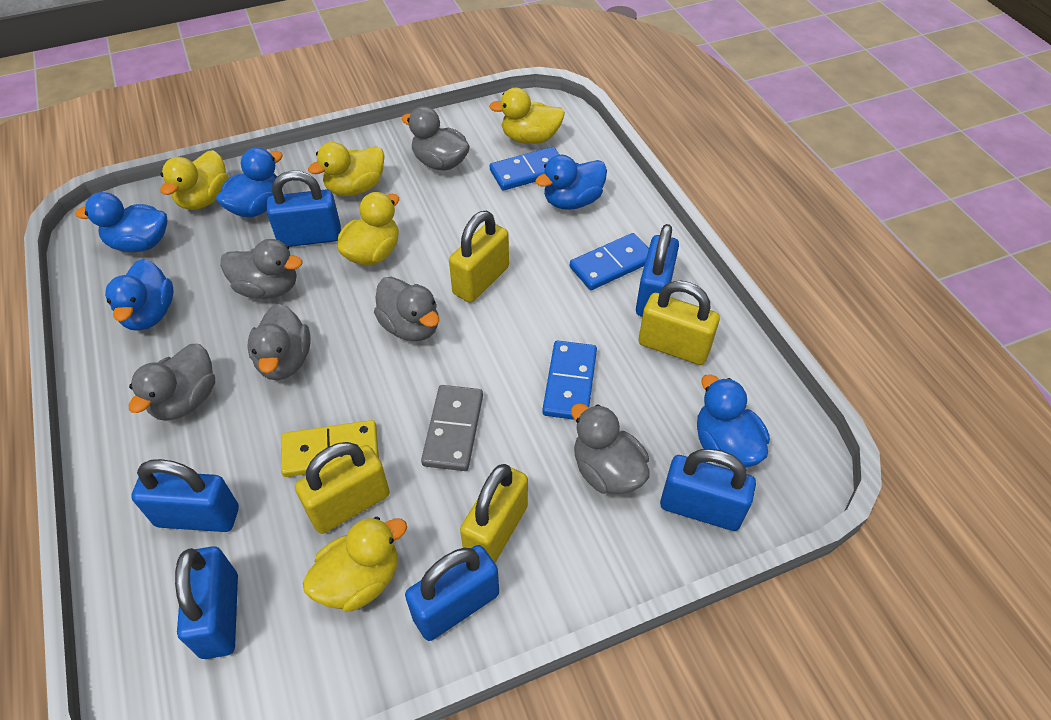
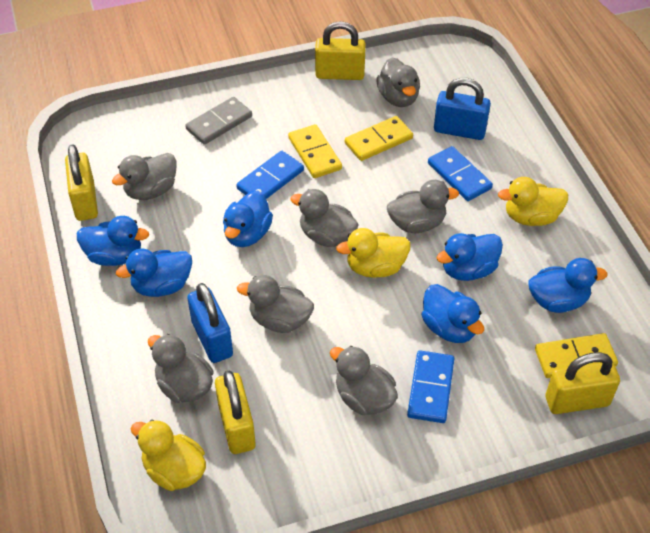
blue duck: [75,192,167,252] [105,259,174,331] [216,147,283,217] [535,155,607,210] [697,374,770,468] = 5 -> [77,216,149,266] [116,249,192,297] [223,190,273,247] [421,284,484,343] [436,233,503,281] [529,258,608,313] = 6
blue padlock: [131,459,239,532] [175,546,238,659] [267,171,341,247] [405,545,499,641] [636,224,679,316] [660,449,756,531] = 6 -> [187,283,233,363] [434,78,491,140] = 2
grey duck: [129,344,215,421] [220,239,303,299] [247,304,310,380] [374,277,439,341] [401,106,470,171] [571,404,650,494] = 6 -> [112,153,176,200] [148,334,214,403] [237,275,314,333] [290,189,359,247] [330,346,398,415] [376,57,420,107] [387,180,459,233] = 7
yellow domino: [281,420,379,477] = 1 -> [288,124,342,178] [345,116,413,161] [535,333,618,378] = 3
yellow duck: [161,150,229,210] [303,517,407,612] [308,142,385,196] [337,192,399,266] [489,88,565,144] = 5 -> [131,419,206,491] [336,228,410,278] [498,177,568,226] = 3

